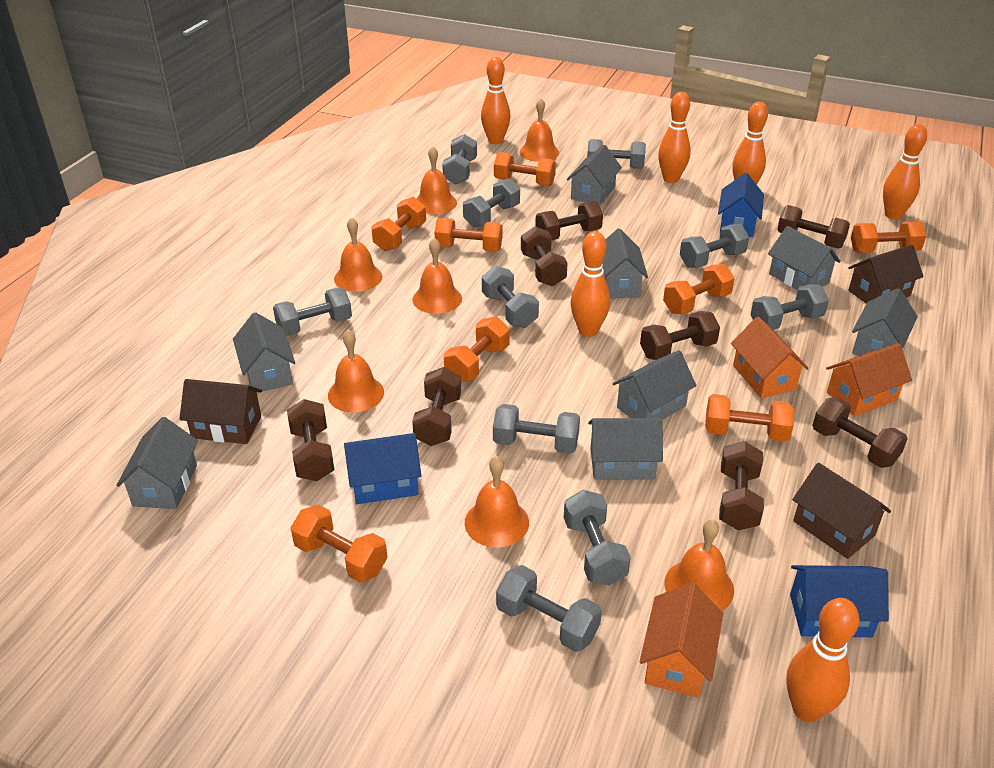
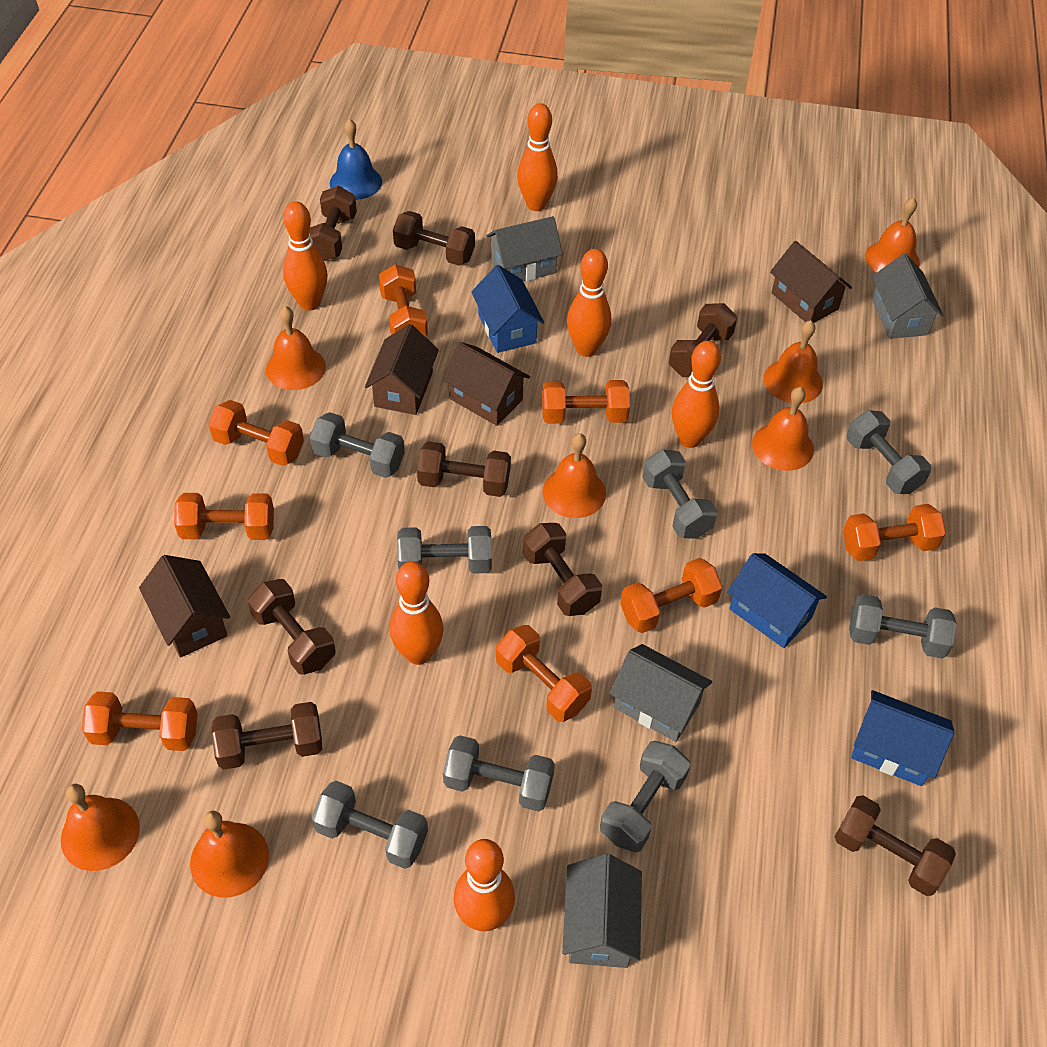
blue bell: none = 0 -> [330,119,382,200] = 1
brown house: [179,379,262,444] [792,463,891,559] [848,245,924,304] = 3 -> [139,555,230,658] [365,324,439,415] [442,342,530,426] [770,241,852,323] = 4
grey dumbbell: [273,288,352,336] [442,134,477,185] [463,178,520,227] [482,266,539,328] [493,404,580,454] [496,565,602,652] [564,490,631,585] [587,139,646,169] [680,224,749,268] [750,284,829,330] = 10 -> [310,412,405,478] [312,781,428,869] [397,526,492,574] [443,735,555,812] [600,741,691,852] [642,449,717,539] [846,410,931,494] [849,594,957,659] = 8
grey house: [116,417,198,509] [233,312,295,393] [567,145,622,206] [588,418,663,480] [602,229,648,298] [613,350,696,420] [768,226,840,290] [852,288,918,356] = 8 -> [486,216,563,281] [562,854,642,968] [609,644,712,742] [872,253,944,339] = 4
orange house: [639,582,723,698] [731,317,809,398] [826,343,912,416] = 3 -> none = 0

